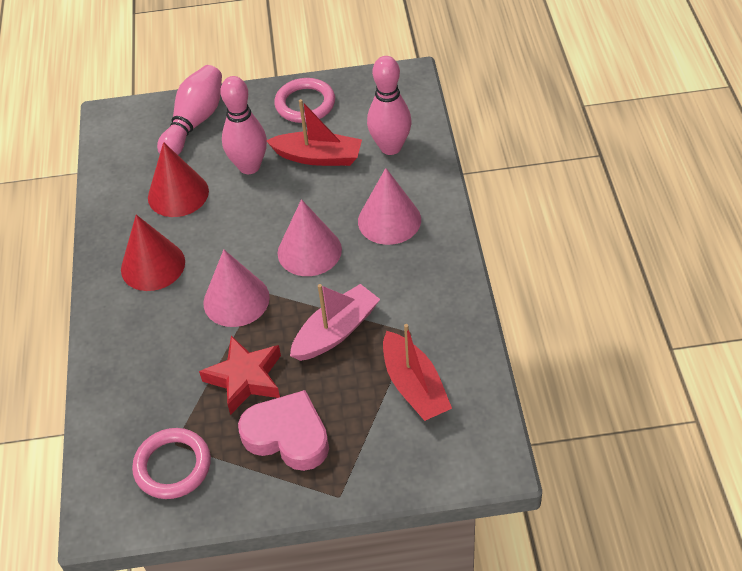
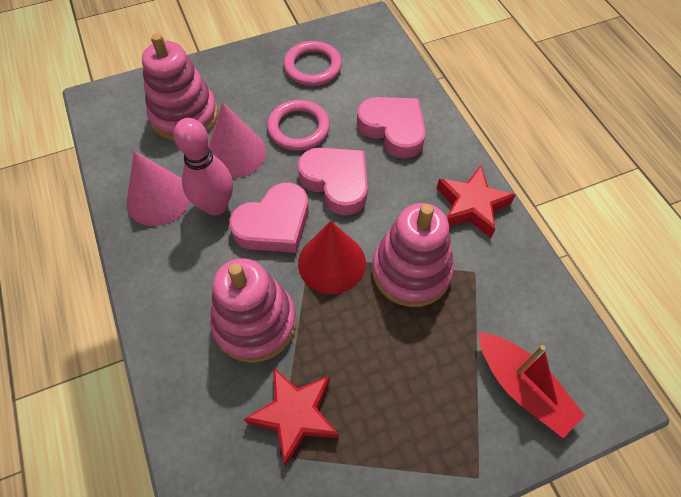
pink boat: [290,284,380,361] = 1 -> none = 0
pink bowling pin: [157,65,222,155] [220,76,267,174] [367,56,412,155] = 3 -> [174,118,233,216] = 1
pink cone: [203,250,270,327] [277,199,342,276] [358,168,421,245] = 3 -> [126,151,190,226] [208,102,266,178] = 2
pink heart: [238,390,329,471] = 1 -> [229,183,309,253] [298,148,368,216] [357,97,426,159] = 3
pink stacking toy: none = 0 -> [142,33,218,141] [210,258,297,363] [372,203,454,307] = 3
red boat: [267,99,362,166] [383,324,452,421] = 2 -> [479,332,585,438] = 1
red cone: [121,215,185,291] [148,142,209,217] = 2 -> [298,221,366,294] = 1
red star: [199,336,281,415] = 1 -> [244,367,339,466] [437,166,516,238] = 2

